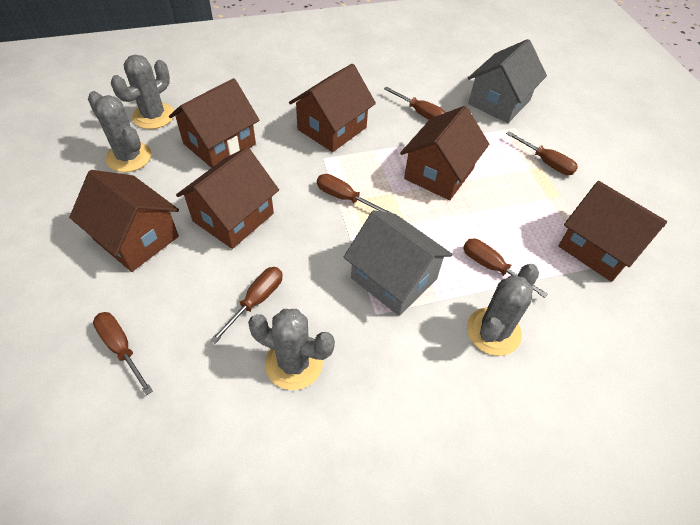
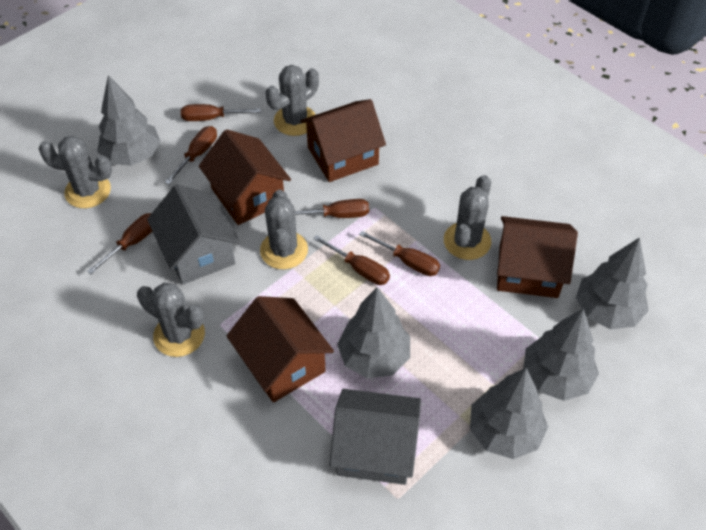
brown house: [69,170,179,272] [169,78,259,168] [176,147,279,249] [289,64,376,152] [400,106,489,200] [558,181,667,282] = 6 -> [199,129,291,225] [227,296,334,403] [300,99,386,182] [497,216,578,298] = 4
grey cactus: [88,91,152,172] [111,55,174,129] [248,309,335,390] [467,264,539,356] = 4 -> [39,136,112,208] [137,283,205,357] [260,190,308,269] [265,65,319,136] [444,175,491,260] = 5
grey tree: none = 0 -> [97,75,160,166] [337,287,410,378] [470,368,548,459] [523,308,599,401] [576,237,648,329] = 5

